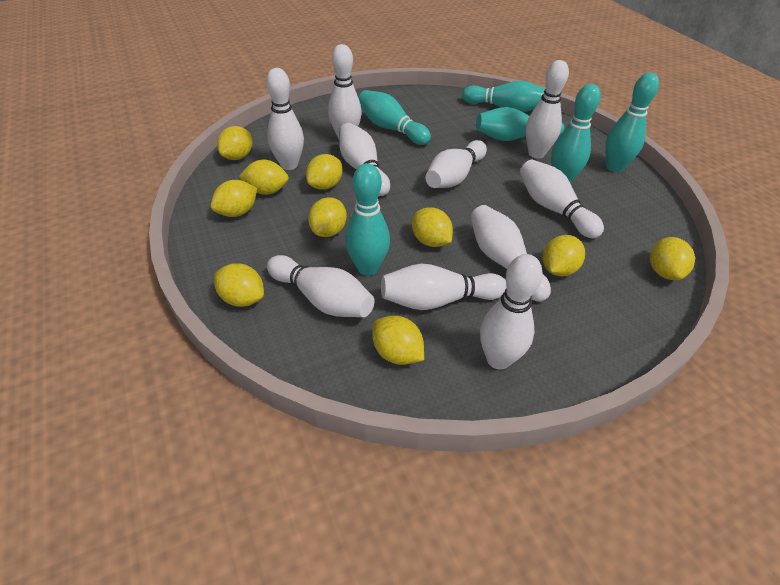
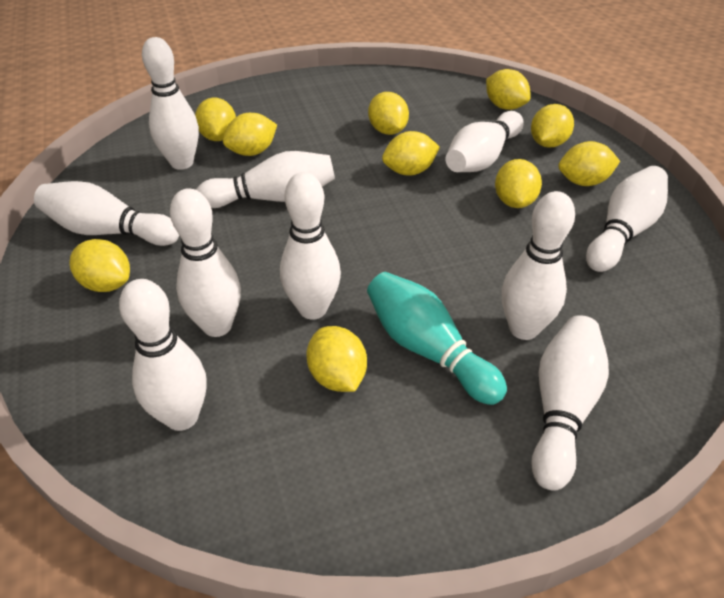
turquoise bowling pin: [345,163,390,276] [359,90,431,145] [462,81,545,112] [476,107,564,141] [551,84,601,183] [605,73,659,172] = 6 -> [367,272,507,405] = 1

